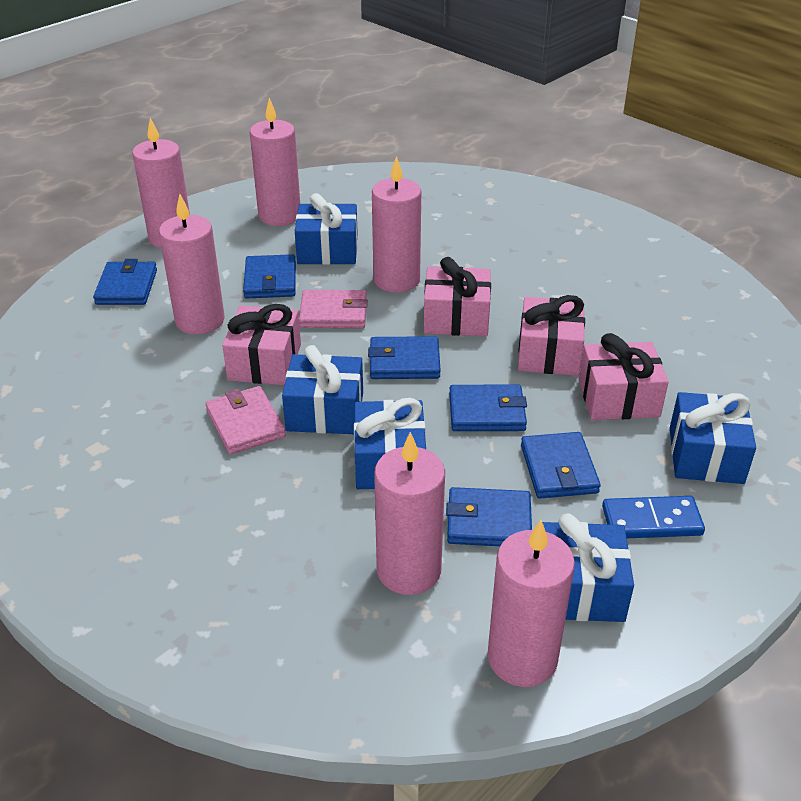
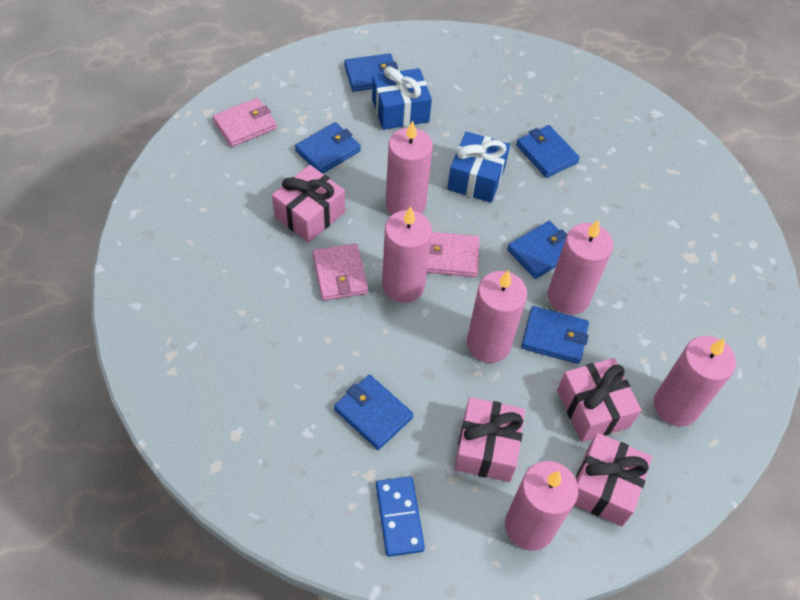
blue gift: [282,345,363,434] [295,193,358,265] [354,398,426,489] [542,513,634,622] [670,392,756,484] = 5 -> [372,66,432,130] [447,131,510,203] = 2
pink wallet: [205,386,286,454] [299,290,368,328] = 2 -> [212,98,277,147] [313,243,368,301] [427,232,479,277] = 3

